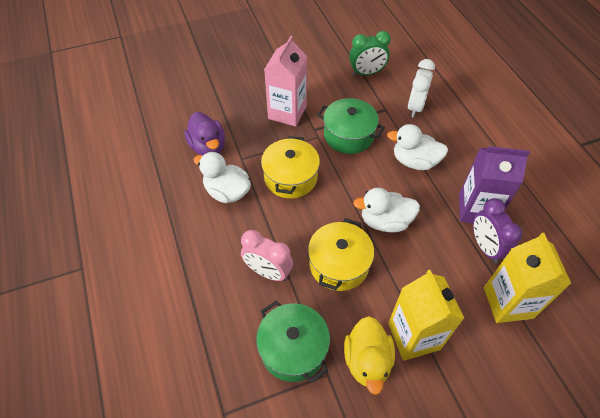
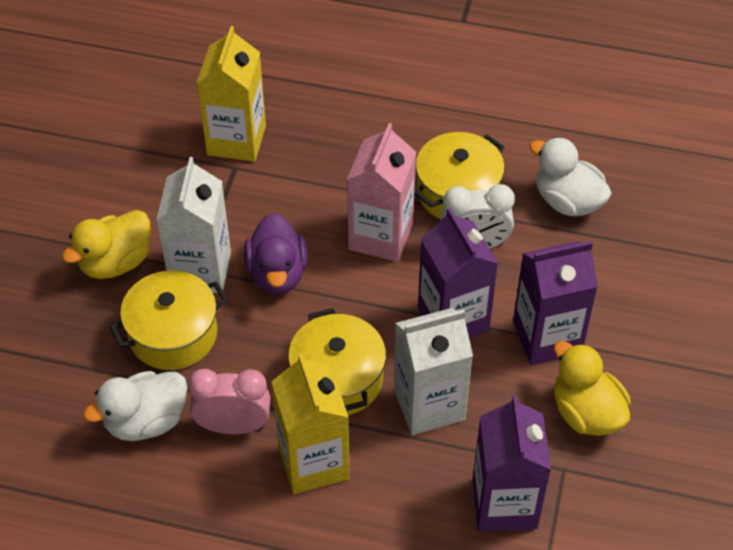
green clock: [349,31,391,76] = 1 -> none = 0
green pot: [256,301,330,383] [317,98,385,154] = 2 -> none = 0
purple carton: [459,146,530,223] = 1 -> [418,208,498,338] [472,395,551,532] [513,241,598,365] = 3
purple clock: [473,198,522,263] = 1 -> none = 0
white carton: none = 0 -> [156,157,231,294] [394,308,473,435] = 2
white duck: [194,152,251,203] [353,188,420,233] [387,124,448,170] = 3 -> [83,371,187,441] [529,137,612,217] = 2
yellow duck: [344,316,395,395] = 1 -> [62,210,151,279] [554,341,631,436] = 2
yellow pot: [261,136,320,199] [308,218,374,291] = 2 -> [110,270,228,370] [288,308,386,415] [414,132,505,219] = 3

